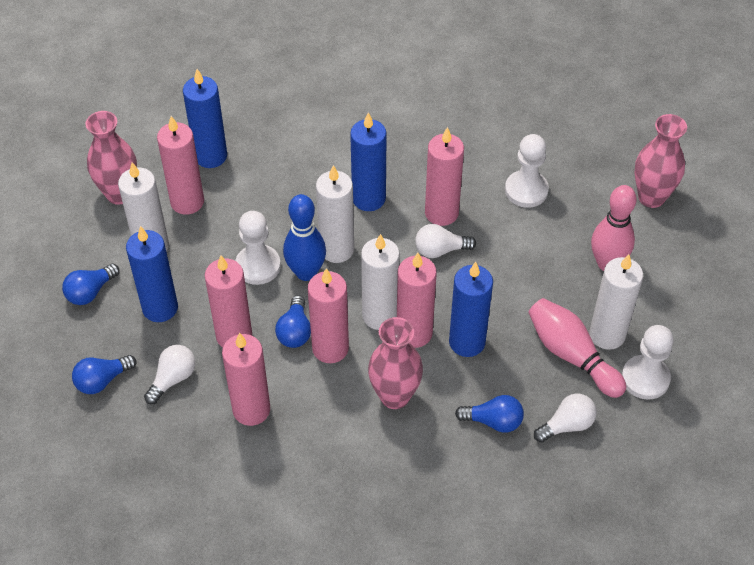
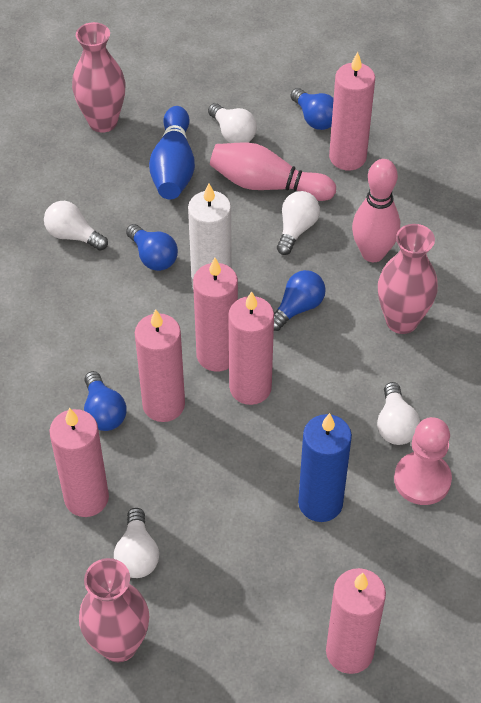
blue candle: [126,226,178,322] [183,69,227,168] [350,112,387,211] [449,262,493,357] = 4 -> [298,413,352,522] = 1
pink pawn: none = 0 -> [394,417,452,505] = 1
white candle: [118,162,169,252] [316,165,354,263] [361,234,400,330] [589,254,643,350] = 4 -> [188,183,232,287] = 1
white light bulb: [144,345,195,404] [415,224,476,258] [534,393,597,443] = 3 -> [44,201,108,251] [114,508,159,578] [208,103,257,143] [277,191,320,255] [377,382,420,445] = 5
white pawn: [235,211,281,285] [505,134,549,208] [622,325,673,400] = 3 -> none = 0

